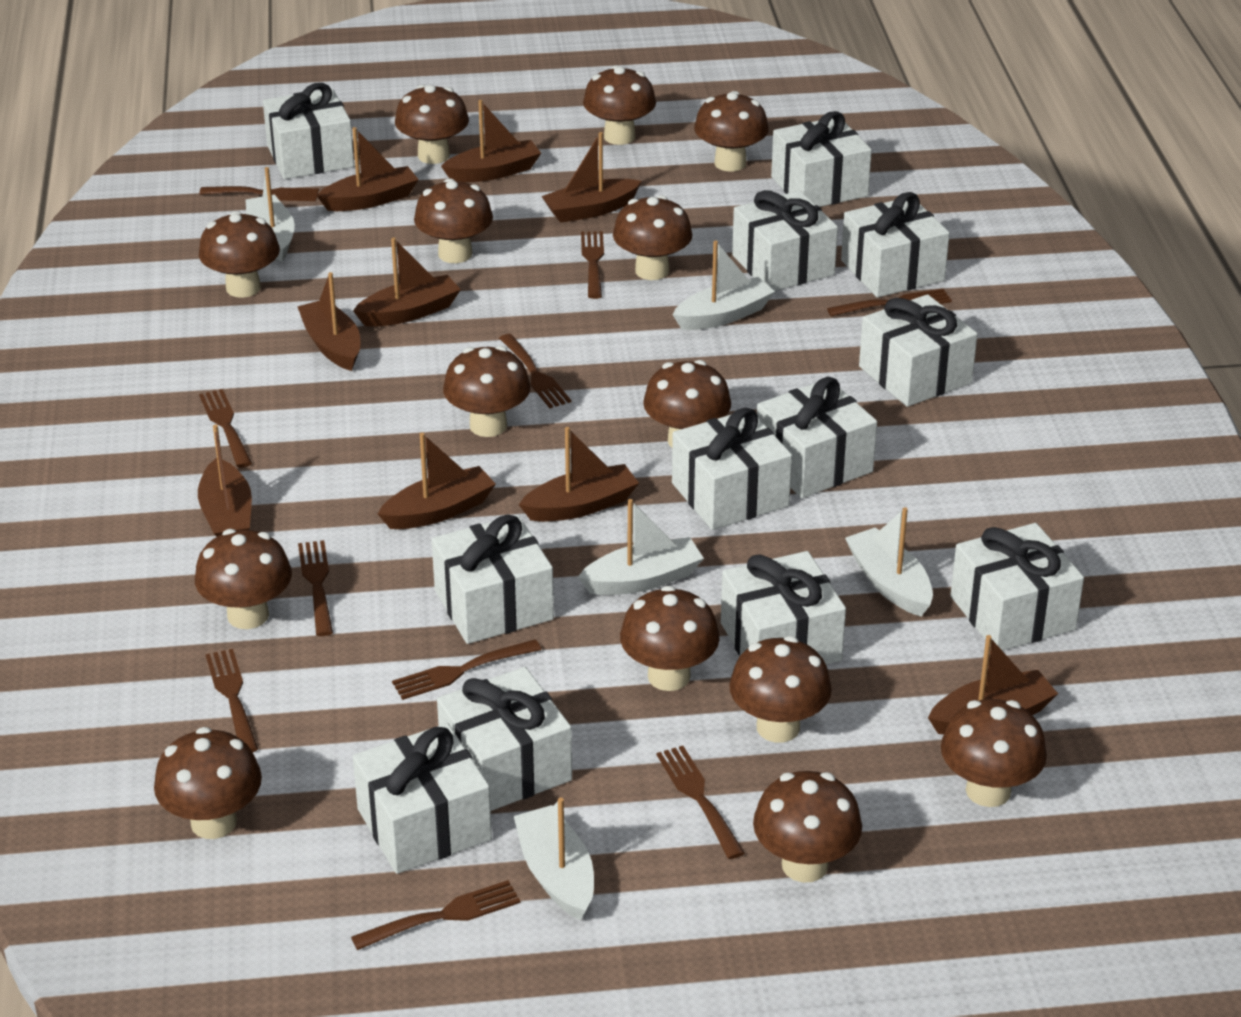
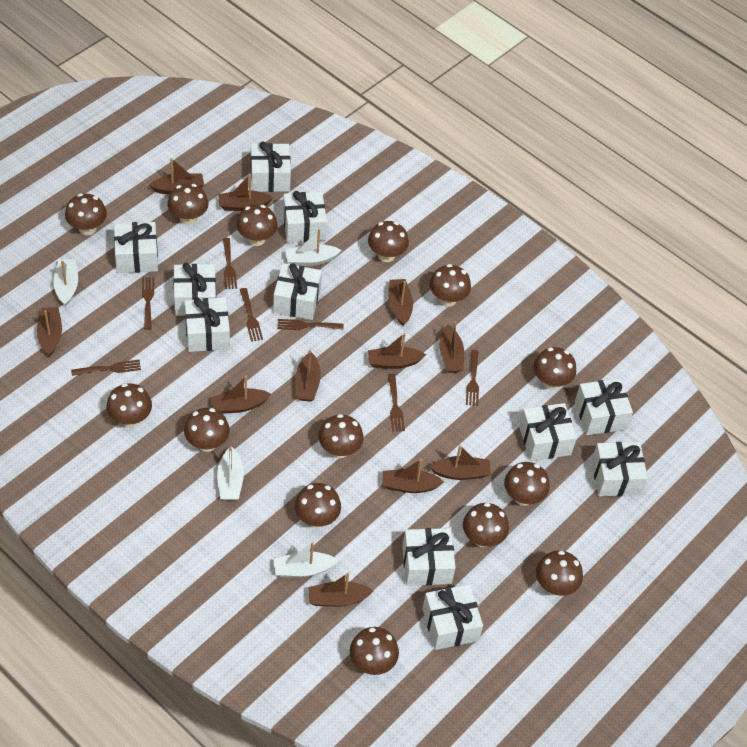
brown boat: [198,424,252,537] [297,272,360,371] [316,127,419,211] [353,237,461,327] [378,433,496,529] [441,100,541,182] [519,427,639,522] [541,132,642,223] [928,635,1058,735] = 9 -> [37,307,62,356] [149,158,204,195] [211,376,271,414] [218,174,273,211] [295,349,321,402] [308,572,373,607] [368,333,426,369] [383,459,444,493] [389,279,413,326] [430,445,491,480] [439,321,464,373] = 11
brown fork: [199,389,252,468] [200,186,319,201] [206,649,258,753] [298,540,333,636] [351,880,520,950] [392,640,541,700] [499,334,571,408] [581,231,604,299] [657,746,745,859] [827,289,952,317] = 10 -> [71,360,141,376] [142,277,154,330] [223,238,237,289] [240,288,263,342] [277,319,344,330] [388,374,405,432] [466,350,479,406] = 7
white boat: [245,167,295,262] [513,798,594,920] [578,499,704,595] [673,240,775,330] [845,507,933,616] = 5 -> [53,259,78,306] [217,446,244,500] [274,542,338,577] [285,229,341,266] = 4
white gift: [263,83,354,179] [353,723,492,874] [432,515,554,644] [437,667,572,811] [672,408,792,530] [721,551,846,665] [732,190,838,291] [757,377,877,498] [771,111,872,207] [841,192,950,298] [859,294,977,407] [950,523,1084,651] = 12 -> [114,222,158,273] [173,263,216,316] [184,297,230,352] [251,141,291,192] [273,263,322,320] [283,191,327,242] [402,528,456,586] [422,584,483,650] [519,403,577,461] [575,378,633,435] [591,442,648,496] = 11

